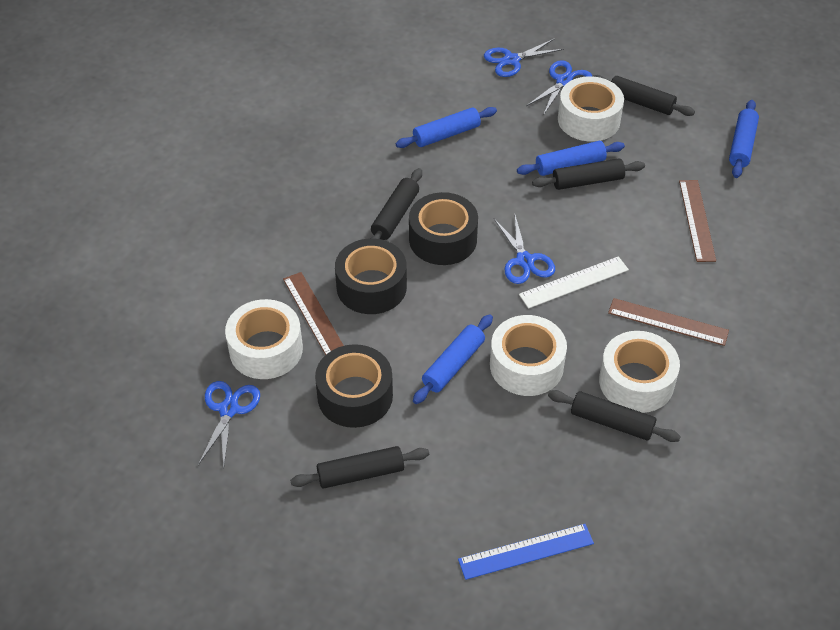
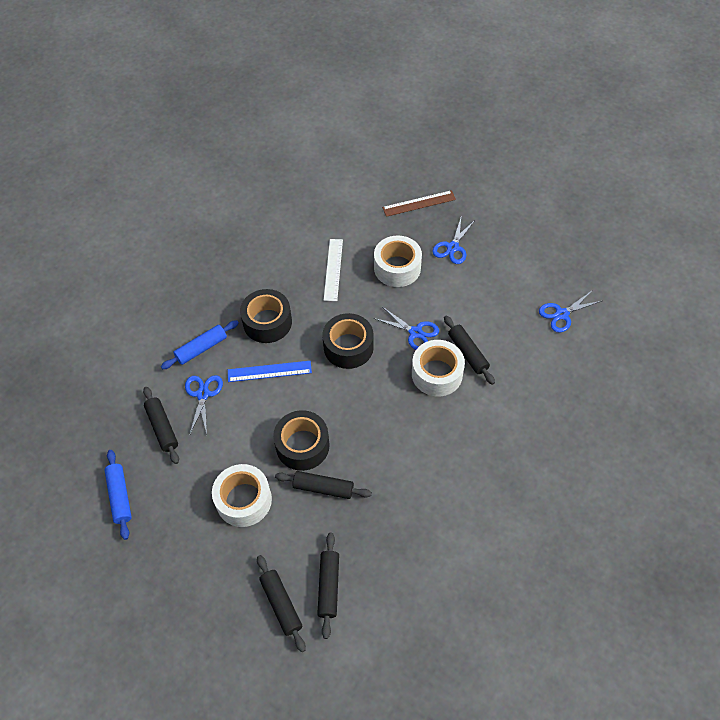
blue rolling pin: [396,107,497,148] [413,314,493,404] [517,141,625,176] [729,100,759,178] = 4 -> [104,450,132,540] [161,320,239,369] = 2
brown ruler: [283,272,344,355] [608,298,729,346] [679,180,716,262] = 3 -> [382,190,456,217] = 1
white tape: [225,299,303,379] [490,315,567,396] [558,76,624,142] [599,331,680,413] = 4 -> [212,464,272,527] [374,235,422,287] [412,340,465,396] = 3

